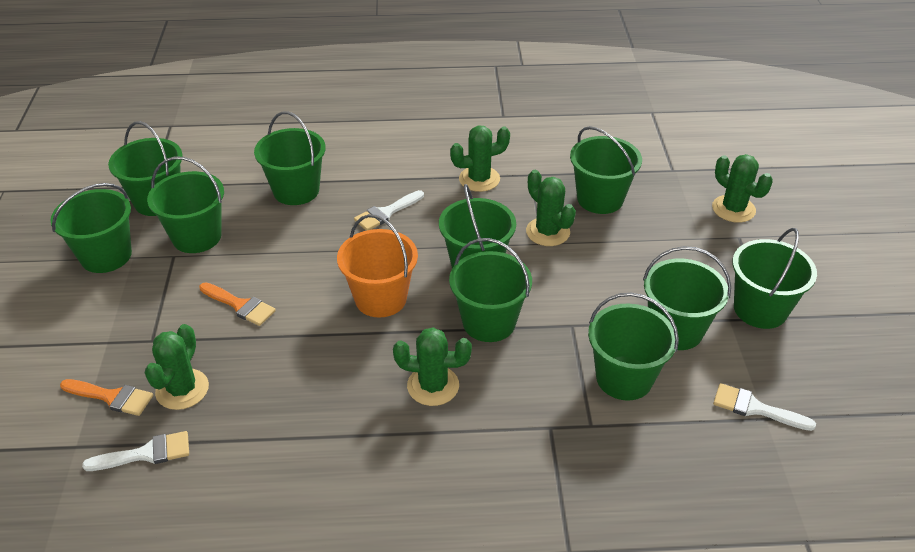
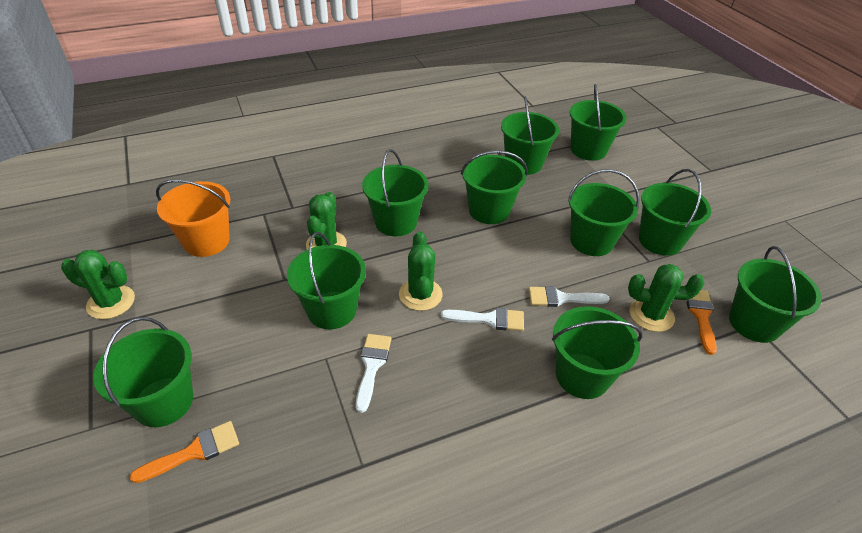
green cactus: [145,324,209,410] [393,327,472,406] [450,126,510,192] [526,170,576,246] [712,154,773,223] = 5 -> [61,250,135,319] [306,192,347,250] [399,231,443,311] [628,264,705,332] = 4

